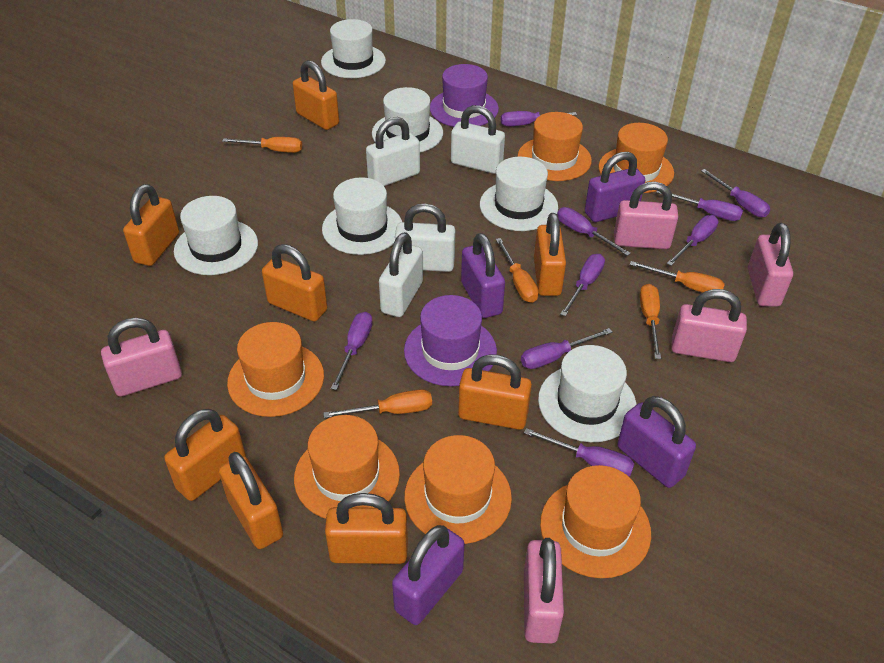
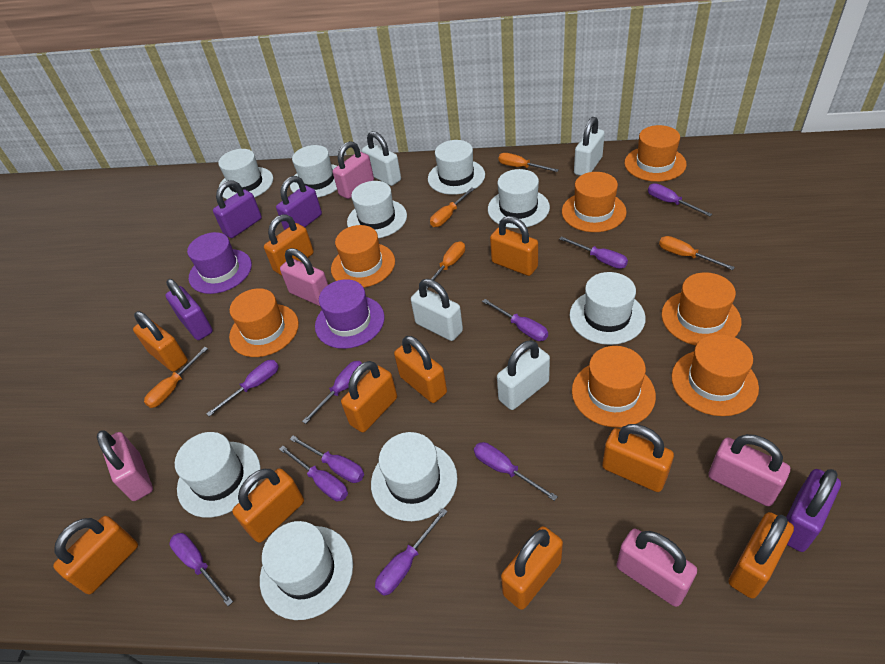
orange hat: [227,322,324,417] [294,415,400,519] [404,435,512,544] [517,112,592,181] [540,465,651,578] [598,123,674,193] = 6 -> [229,288,299,357] [331,225,395,287] [562,172,627,232] [572,346,656,428] [624,125,687,182] [661,272,742,346] [671,334,759,416] = 7
orange padlock: [123,184,179,266] [164,409,246,501] [219,452,283,549] [262,244,327,322] [293,60,339,130] [325,493,408,564] [458,354,532,430] [534,213,566,296] = 8 -> [53,516,138,594] [133,311,188,372] [232,468,304,543] [264,214,314,275] [341,361,397,433] [394,336,447,403] [490,216,538,276] [501,526,563,610] [602,424,674,492] [729,512,794,599] = 10
purple screwdriver: [331,312,373,390] [501,111,577,126] [521,328,613,369] [524,428,635,477] [557,207,631,256] [560,254,605,316] [656,191,743,221] [667,215,719,266] [701,169,770,217] = 9 -> [169,533,233,606] [206,360,279,417] [279,446,348,501] [290,436,364,483] [302,361,362,424] [375,508,448,596] [474,442,558,501] [482,299,548,341] [559,236,628,269] [648,183,712,217] = 10
white hat: [174,196,258,275] [321,19,386,78] [322,177,402,255] [372,87,443,153] [480,157,558,231] [538,345,637,442] = 6 -> [175,432,261,518] [218,149,273,199] [260,521,353,620] [290,145,337,198] [347,181,407,238] [371,432,457,521] [428,140,485,195] [488,169,550,228] [570,272,646,345] = 9

